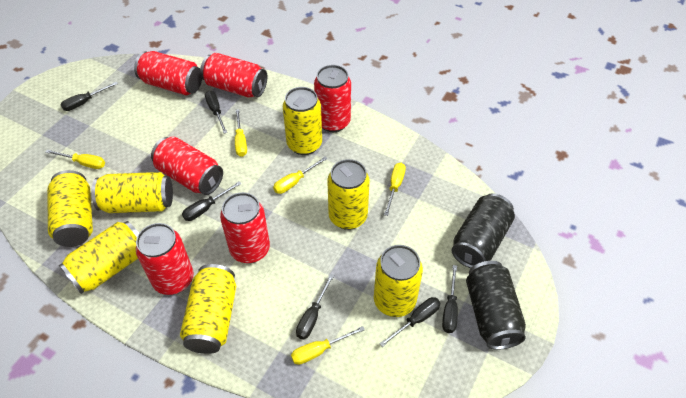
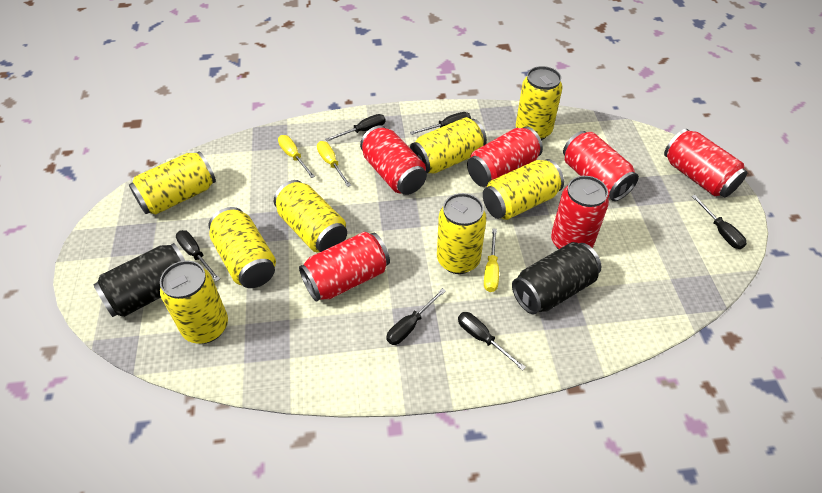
yellow can: [47,170,93,247] [59,221,139,294] [92,172,173,213] [180,264,236,354] [283,87,322,155] [327,159,370,230] [374,245,423,317] = 7 -> [129,151,216,215] [160,260,228,344] [209,207,276,288] [274,180,347,252] [410,117,487,174] [437,193,486,274] [483,159,564,220] [516,66,563,140] = 8
yellow screwdriver: [45,149,105,169] [235,109,247,157] [273,157,328,194] [291,326,365,365] [384,163,406,216] = 5 -> [278,135,315,178] [317,141,351,187] [484,228,499,292] = 3

